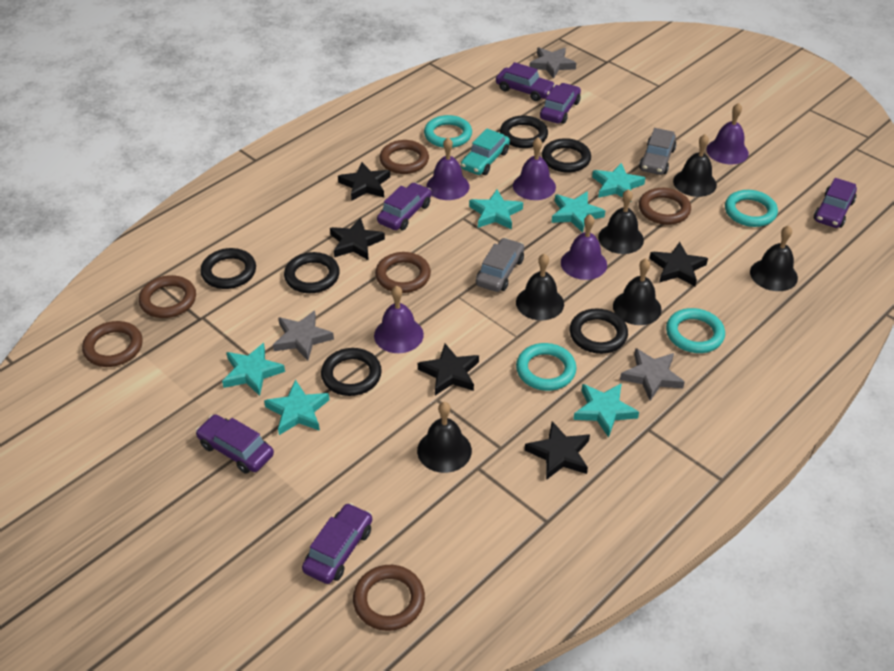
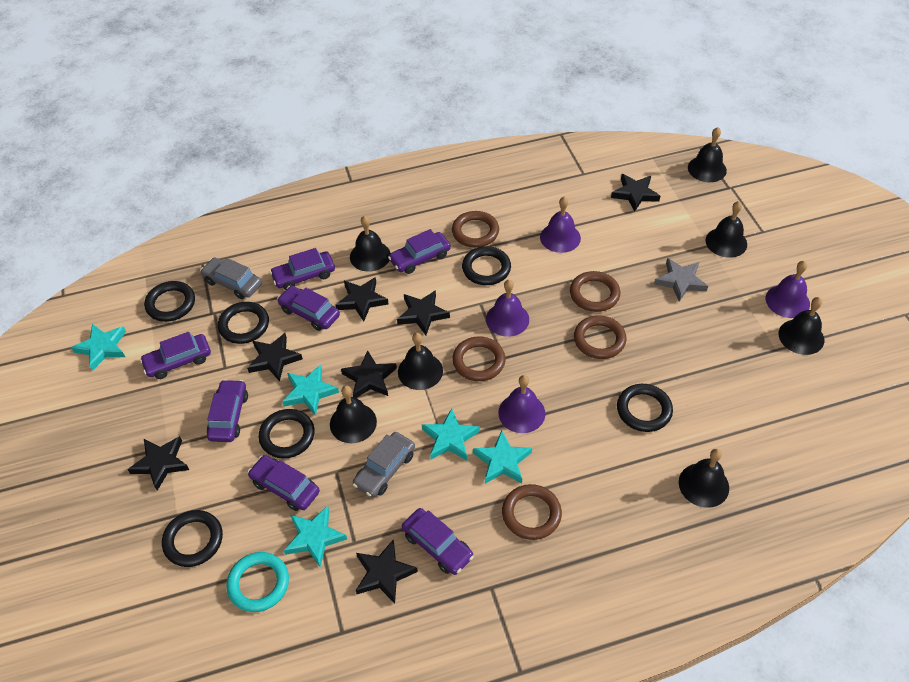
black bell: [417,402,472,473] [516,254,564,320] [598,189,644,254] [613,258,662,325] [673,134,717,197] [750,225,798,291] = 6 -> [330,386,377,443] [350,216,390,272] [398,333,443,390] [679,449,729,508] [688,127,727,182] [706,201,747,258] [779,297,824,355] = 7
black star: [330,217,385,260] [338,162,390,201] [418,344,479,395] [525,421,590,480] [649,242,708,286] = 5 -> [127,436,189,491] [247,333,303,382] [336,277,388,321] [341,350,397,398] [356,540,418,604] [397,290,450,335] [611,174,660,212] = 7
brown ring: [82,321,143,367] [139,275,196,318] [353,565,425,631] [375,252,431,293] [380,140,429,174] [639,188,691,225] = 6 -> [452,211,499,248] [452,337,505,381] [502,484,562,540] [570,271,620,312] [574,315,627,359] = 5
grey star: [273,311,334,361] [529,47,576,79] [620,348,685,401] = 3 -> [654,258,708,302] = 1
purple bell: [374,285,424,353] [426,138,469,200] [513,138,556,200] [561,214,607,280] [706,103,749,164] = 5 -> [486,280,529,337] [498,375,545,433] [540,197,581,253] [766,261,810,318] = 4
purple car: [196,414,274,474] [302,503,372,584] [377,183,432,230] [496,62,555,101] [540,83,581,124] [814,178,857,228] = 6 -> [140,332,211,379] [207,379,248,442] [248,455,320,511] [270,248,335,290] [277,286,340,331] [388,229,451,274] [402,508,474,575] = 7
turquoise car: [461,129,510,175] = 1 -> none = 0
turquoise ring: [424,115,472,148] [516,343,576,391] [666,308,725,353] [725,190,778,227] = 4 -> [226,552,289,612] = 1
turquoise star: [222,343,285,396] [264,380,329,435] [469,190,523,230] [551,191,605,233] [573,383,639,438] [592,163,645,201] = 6 -> [71,324,126,371] [282,365,339,416] [284,506,347,567] [422,408,480,461] [473,430,532,484] = 5

